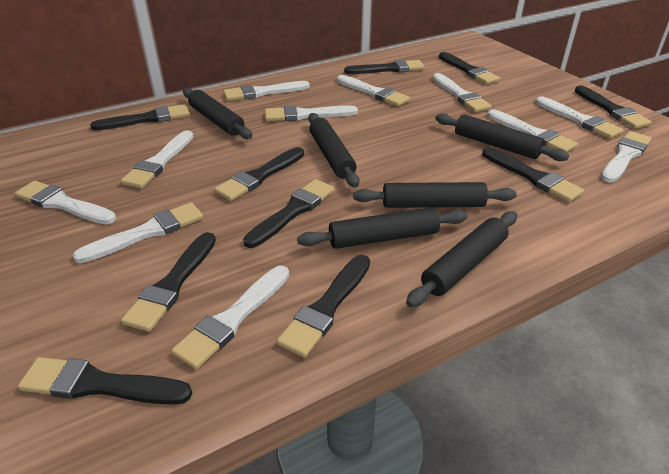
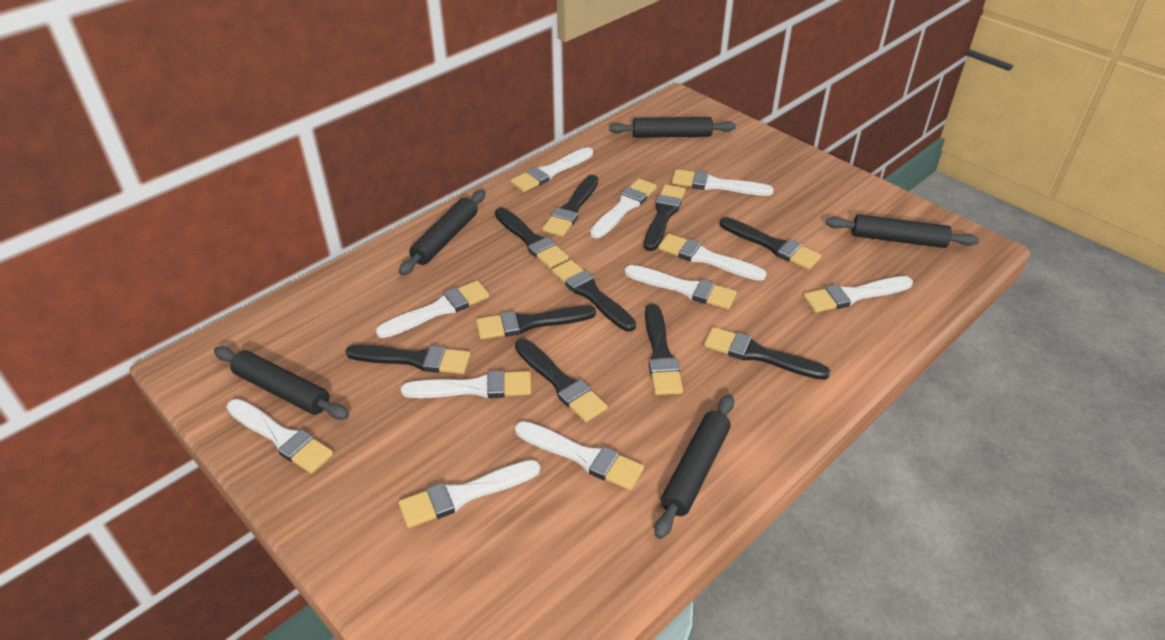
black rolling pin: [183,88,252,139] [297,207,467,249] [308,113,359,187] [353,182,517,208] [406,211,517,307] [435,113,569,161] = 6 -> [214,346,349,420] [399,190,485,275] [609,117,736,138] [655,394,734,539] [826,214,979,248] = 5

